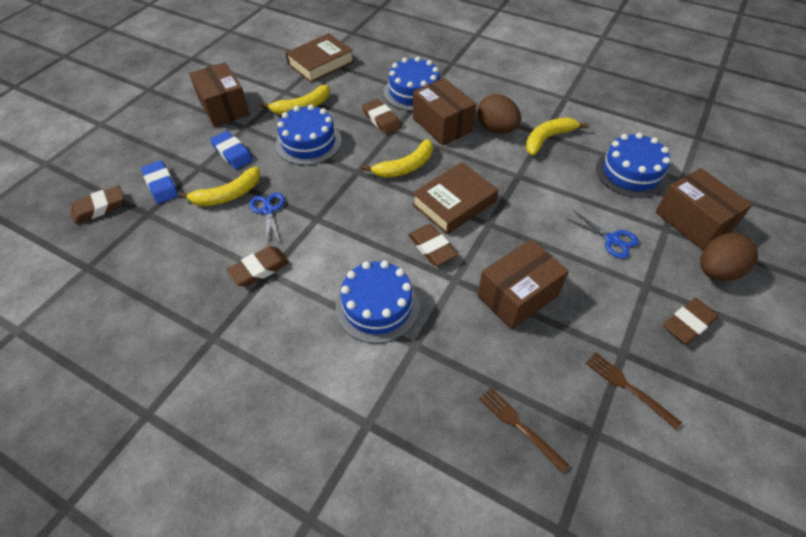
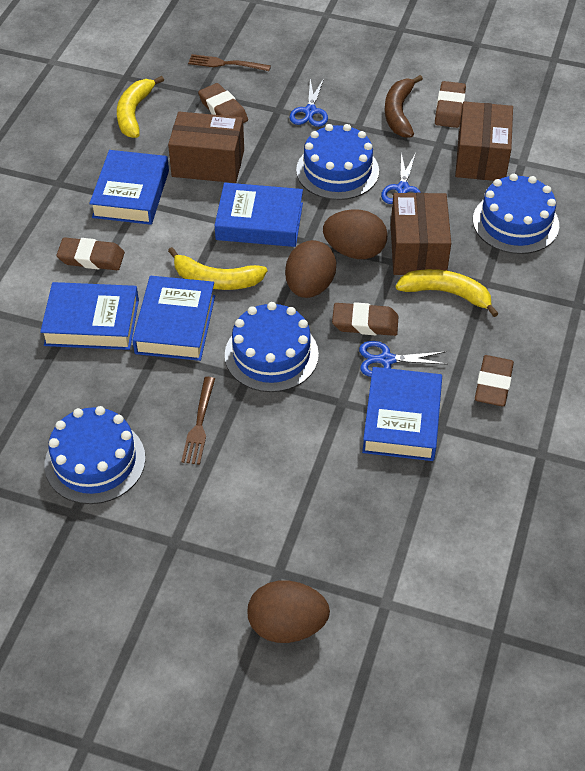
blue book: none = 0 -> [40,282,139,350] [89,150,169,225] [132,276,215,361] [214,183,303,247] [362,367,442,461] = 5
blue eraser: [141,160,178,204] [210,131,253,169] = 2 -> none = 0
blue scissors: [249,193,285,246] [567,210,638,258] = 2 -> [290,79,328,127] [359,341,448,377] [381,153,421,204] = 3
brown banana: none = 0 -> [385,75,423,138] = 1
brown book: [285,33,354,83] [412,162,499,235] = 2 -> none = 0
brown box: [189,62,250,127] [413,78,477,146] [477,239,569,330] [655,168,753,250] = 4 -> [168,112,244,183] [391,193,451,275] [455,101,513,181] = 3
brown egg: [477,94,521,133] [700,233,758,281] = 2 -> [248,580,330,643] [285,240,336,298] [323,209,388,259] = 3
yellow banana: [178,167,261,206] [261,85,330,115] [362,139,433,178] [526,118,588,156] = 4 -> [117,76,164,138] [168,247,267,290] [396,269,499,317] = 3

